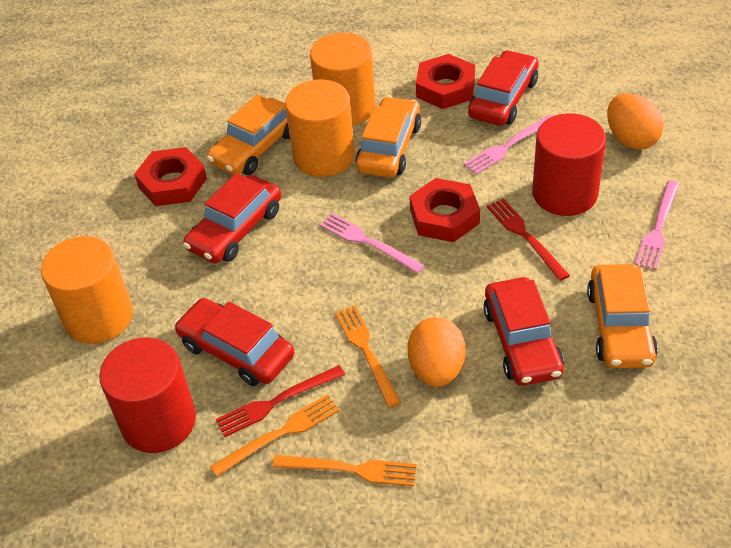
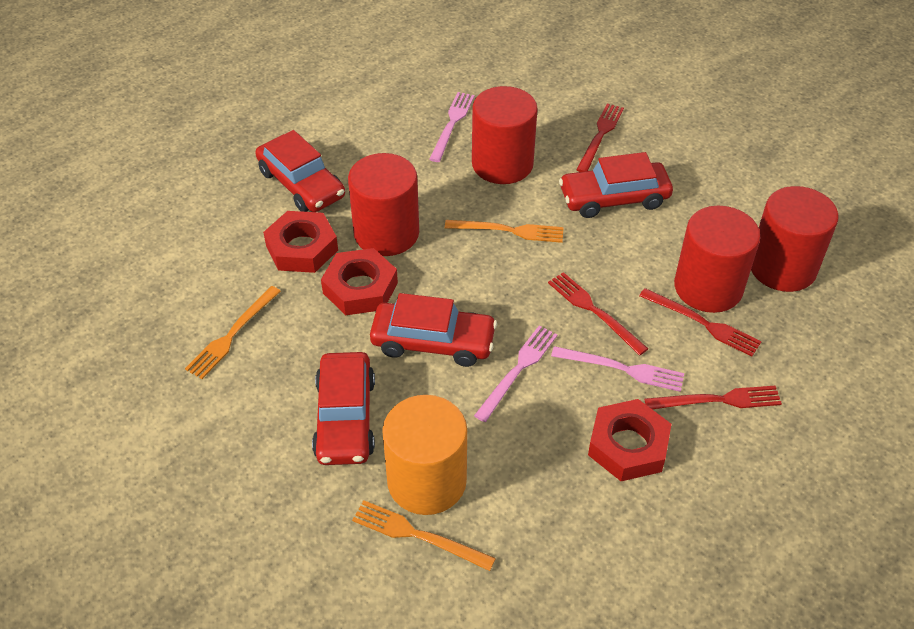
orange car: [207,94,290,175] [355,96,421,178] [587,264,658,368] = 3 -> none = 0
orange cylinder: [41,236,133,344] [285,79,355,177] [310,32,376,126] = 3 -> [382,395,467,515] = 1
orange egg: [408,317,465,387] [607,93,664,150] = 2 -> none = 0
red cylinder: [99,337,196,453] [532,113,606,216] = 2 -> [348,153,419,256] [472,86,538,184] [674,206,761,313] [751,186,839,292] = 4
red fork: [215,365,345,437] [487,198,570,281] = 2 -> [548,272,648,355] [576,103,624,172] [639,288,762,357] [645,386,782,409] = 4

